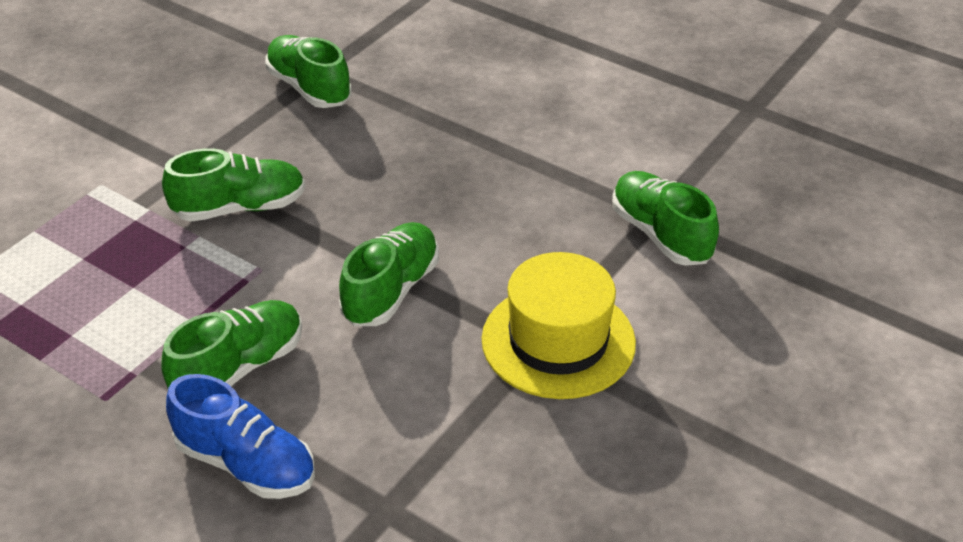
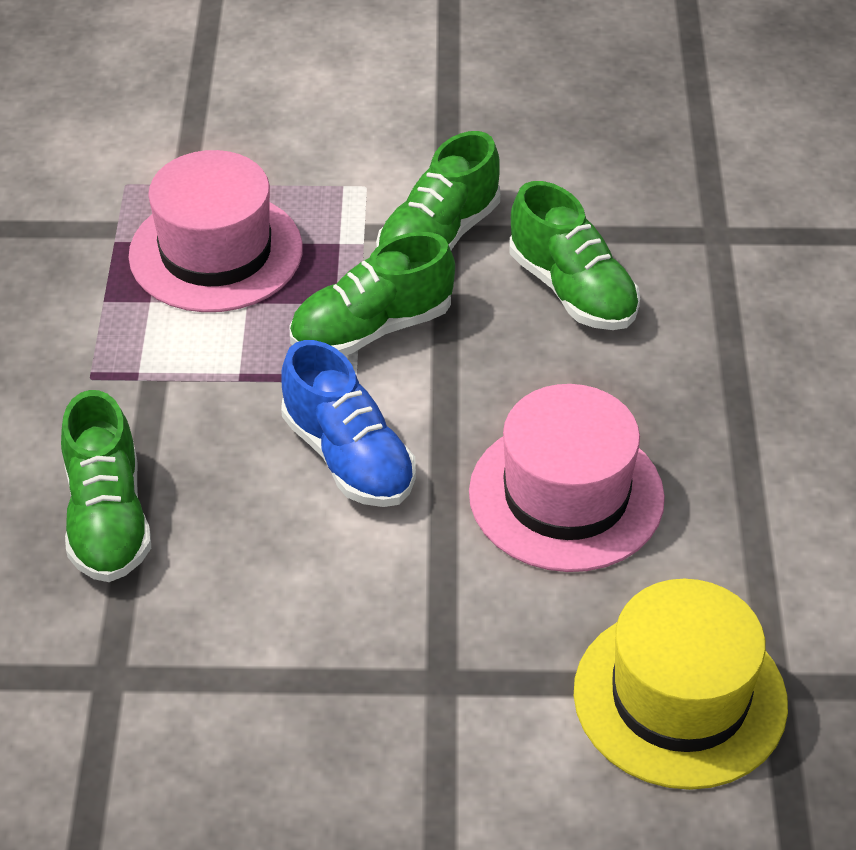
green shoe: [161,300,302,388] [162,148,305,222] [265,35,352,108] [339,222,439,326] [612,171,719,266] = 5 -> [61,390,151,582] [289,232,455,356] [376,131,500,250] [509,181,640,330] = 4
pink hat: none = 0 -> [128,150,303,312] [469,384,665,572] = 2

